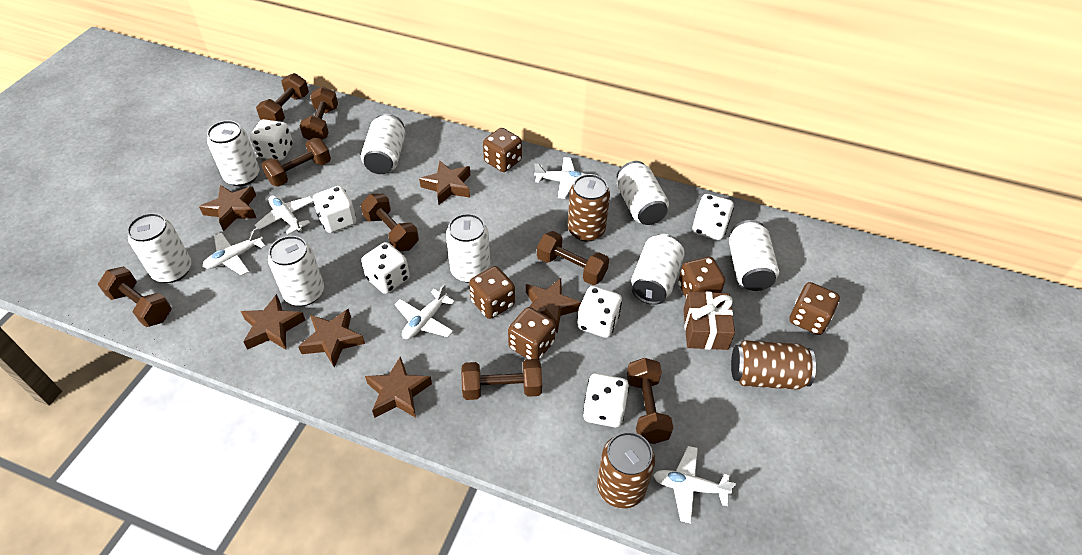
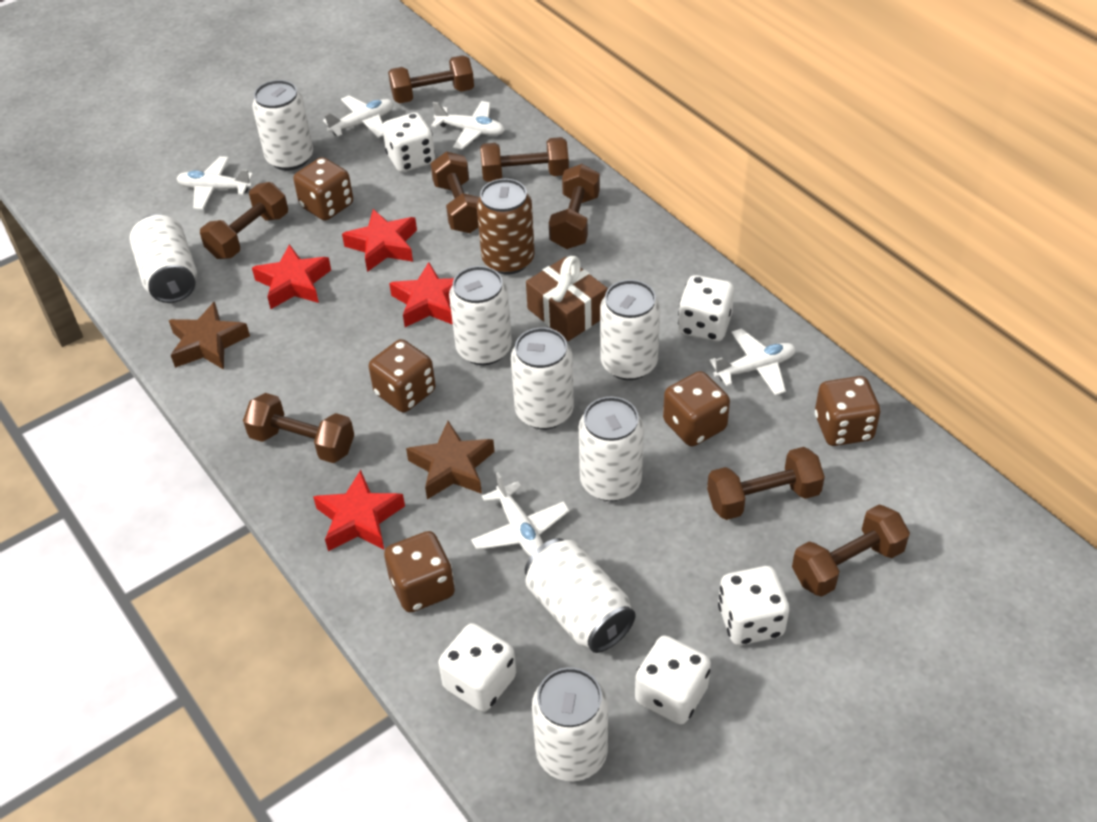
brown can: [568,174,610,242] [597,432,655,509] [731,340,816,390] = 3 -> [477,179,535,275] = 1
brown star: [199,185,256,231] [241,294,305,350] [298,309,365,368] [365,356,432,418] [419,161,470,205] [526,278,581,334] = 6 -> [169,302,250,370] [406,421,495,499] = 2
red star: none = 0 -> [252,244,331,309] [313,470,405,551] [342,209,417,272] [389,262,454,327] = 4
white dice: [250,119,293,161] [313,186,356,233] [361,242,410,294] [577,286,622,338] [583,373,629,427] [692,194,734,240] = 6 -> [382,112,435,172] [438,623,516,712] [635,635,711,725] [678,275,734,341] [718,566,789,645] = 5

